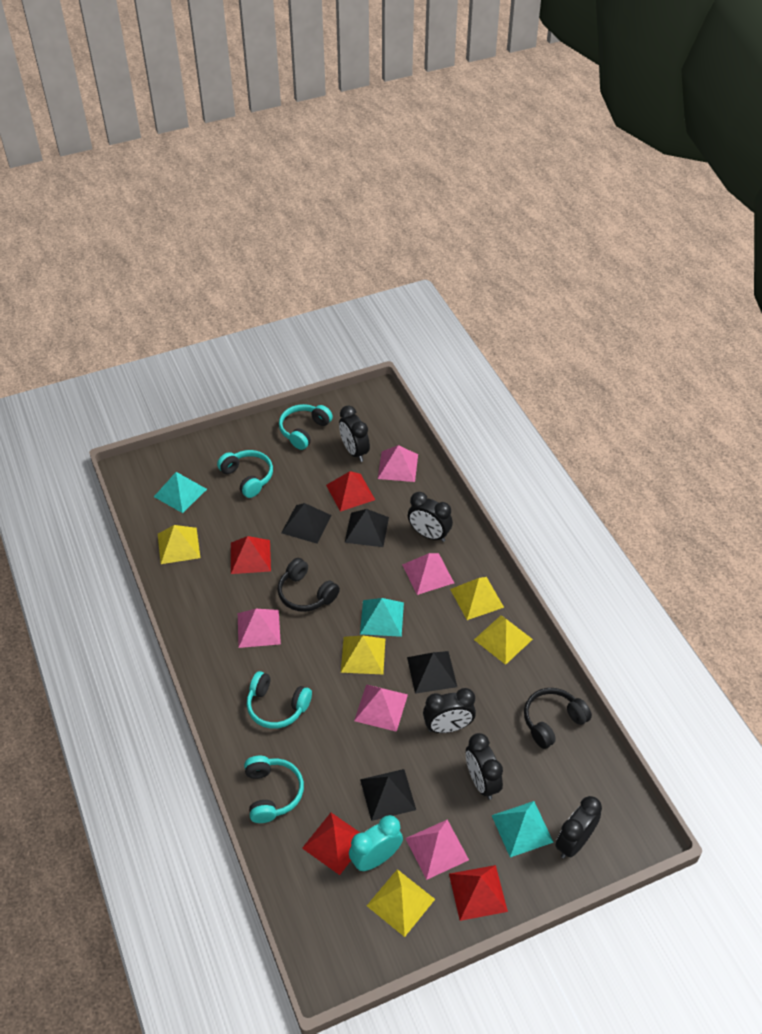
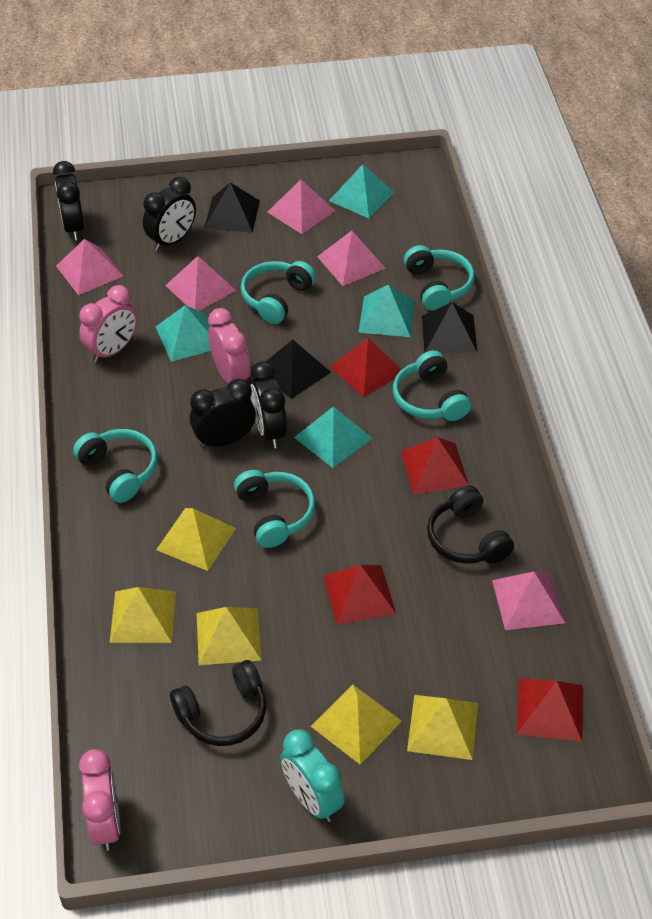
black clock: [339,406,370,462] [408,492,453,542] [423,688,476,733] [466,733,503,800] [555,796,602,858] = 5 -> [53,161,84,240] [143,177,196,251] [190,379,256,448] [251,361,287,448] = 4
black pyramid: [281,503,332,544] [345,509,389,547] [360,769,416,821] [407,651,457,694] = 4 -> [204,182,260,233] [266,339,331,399] [422,302,477,353] = 3
pink clock: none = 0 -> [79,285,137,363] [79,749,120,851] [208,308,250,384] = 3
turquoise headphones: [217,450,273,498] [244,756,304,823] [246,671,312,729] [279,404,333,450] = 4 -> [73,429,158,503] [234,470,315,548] [241,261,316,324] [393,350,471,421] [404,245,475,311] = 5
turquoise pyramid: [154,472,207,513] [360,598,404,637] [492,801,554,857] = 3 -> [156,305,211,362] [294,406,372,468] [329,164,395,218] [358,285,415,337] = 4

